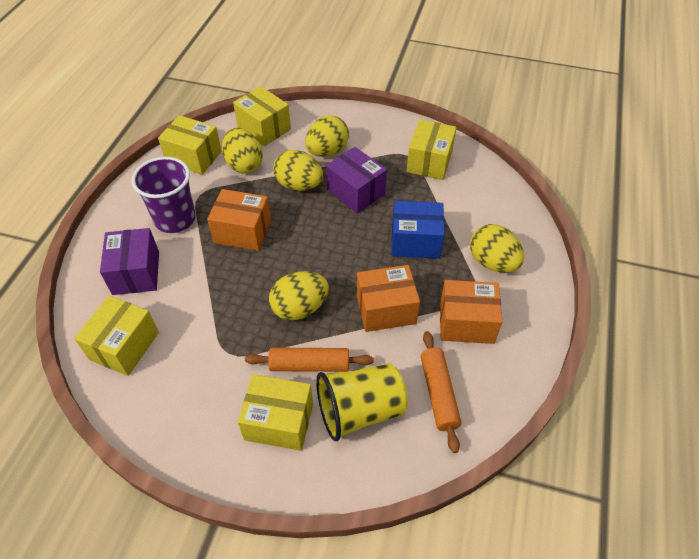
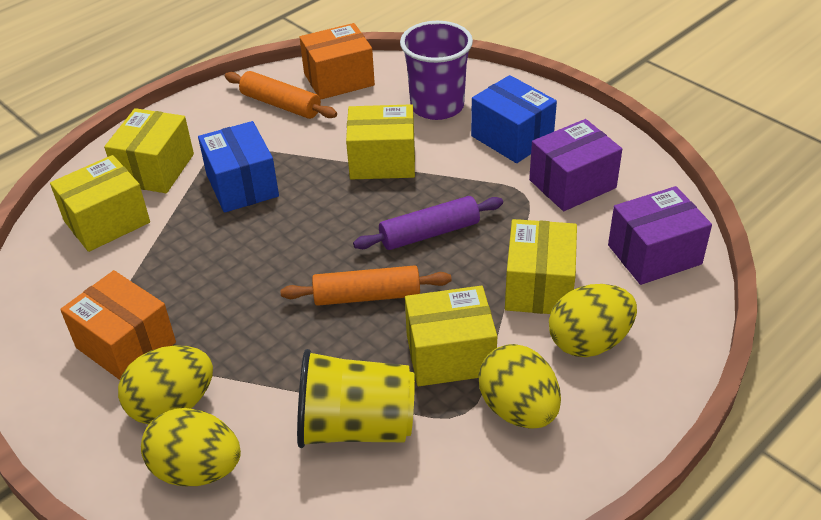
blue box: [392,201,445,259] = 1 -> [198,121,279,213] [471,75,557,163] = 2
orange box: [207,189,271,251] [357,265,420,332] [440,280,502,344] = 3 -> [60,270,176,380] [300,23,375,100] = 2
purple rolling pin: none = 0 -> [353,196,503,250] = 1
yellow egg: [222,128,263,173] [269,271,329,321] [273,150,323,191] [305,116,349,157] [470,224,524,273] = 5 -> [118,345,213,425] [141,408,241,486] [478,344,561,429] [549,284,637,357] = 4

